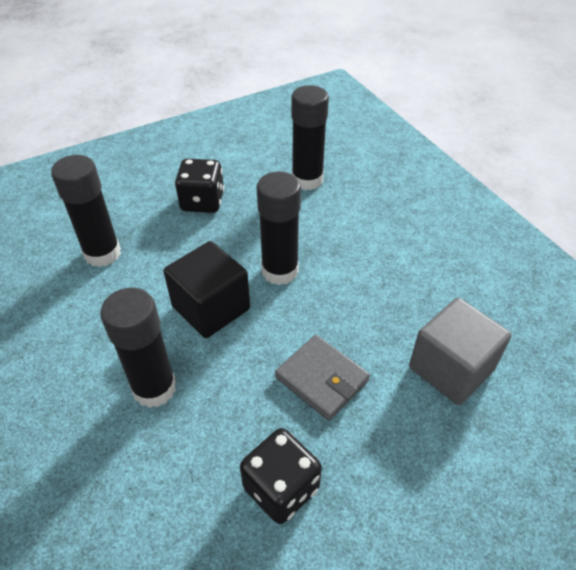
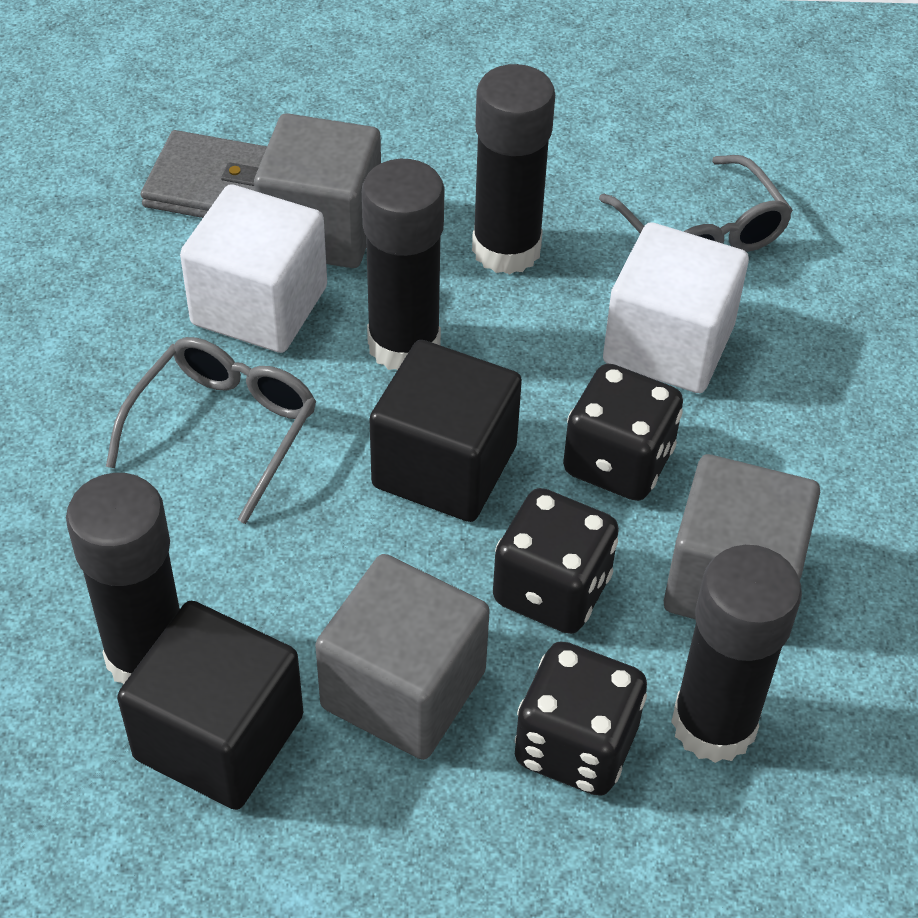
black cube: [164,241,250,338] = 1 -> [117,601,303,810] [369,340,522,522] = 2
black dice: [175,159,224,213] [240,428,322,524] = 2 -> [493,488,619,634] [515,642,647,796] [563,364,683,501] = 3
grey cube: [409,298,512,405] = 1 -> [254,113,381,268] [315,554,490,760] [664,454,820,619] = 3
grey glasses: none = 0 -> [106,337,316,524] [599,155,793,252] = 2
white cube: none = 0 -> [180,184,327,353] [603,222,749,393] = 2

